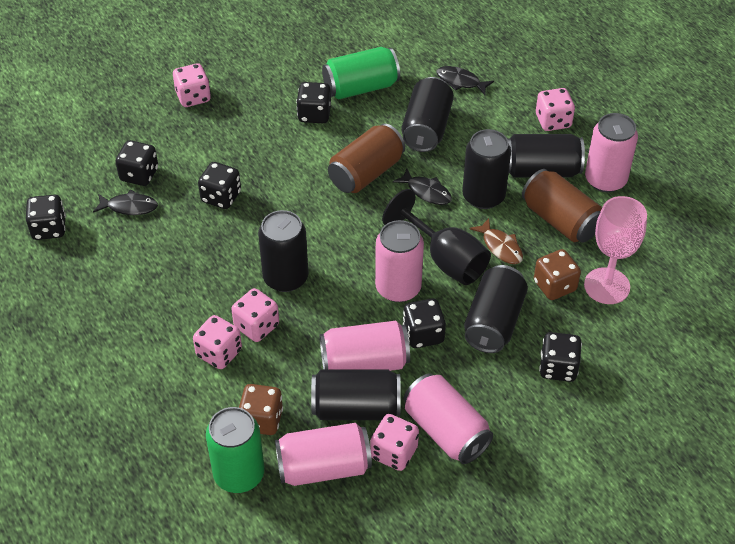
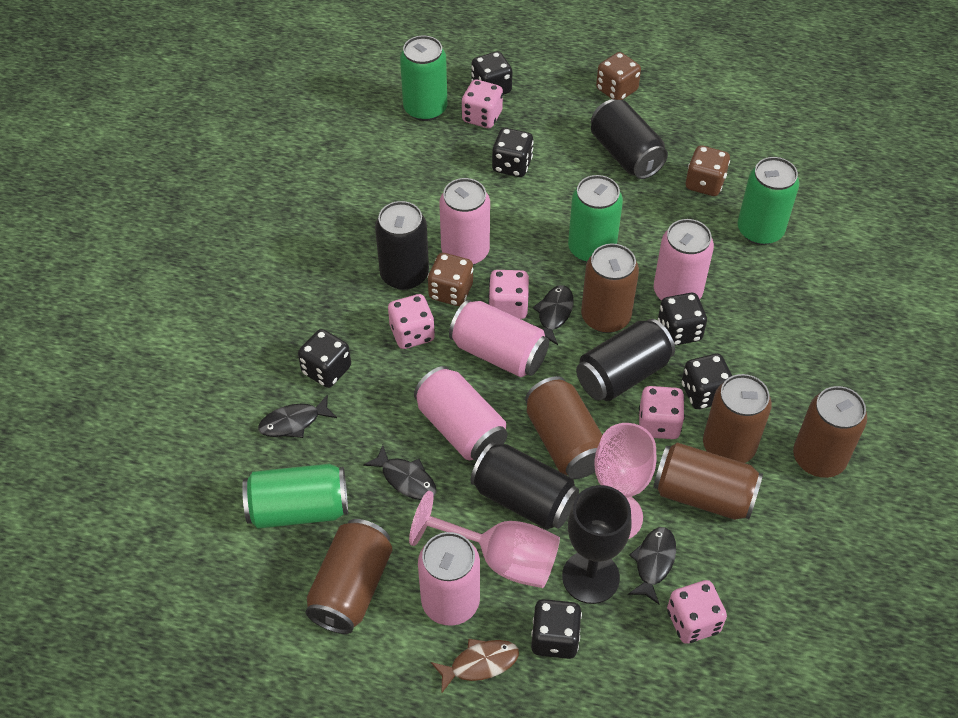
black can: [258,210,308,292] [311,369,401,420] [402,77,454,152] [462,129,511,209] [464,265,528,353] [508,134,585,178] = 6 -> [375,201,429,290] [470,442,579,530] [576,319,675,401] [591,99,668,179] = 4
black fish: [93,190,158,215] [393,169,452,205] [436,66,494,95] = 3 -> [258,394,337,438] [363,445,436,500] [533,285,574,345] [628,527,676,604] = 4
brown can: [328,123,405,193] [522,169,602,243] = 2 -> [306,519,392,634] [525,376,602,479] [581,243,639,333] [653,442,763,520] [703,374,772,463] [793,386,867,478] = 6
brown dice: [238,384,283,435] [534,249,581,300] = 2 -> [428,253,473,306] [596,52,641,100] [686,145,730,196] = 3
green can: [206,407,264,493] [322,47,400,99] = 2 -> [242,464,348,529] [400,36,447,121] [568,175,623,263] [738,157,799,245] = 4
pink goblet: [584,196,647,304] = 1 -> [409,491,560,588] [594,423,656,539] = 2

